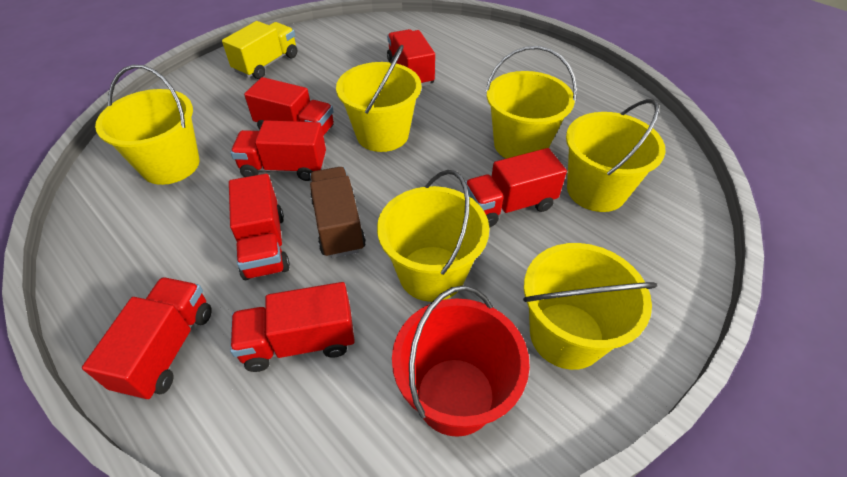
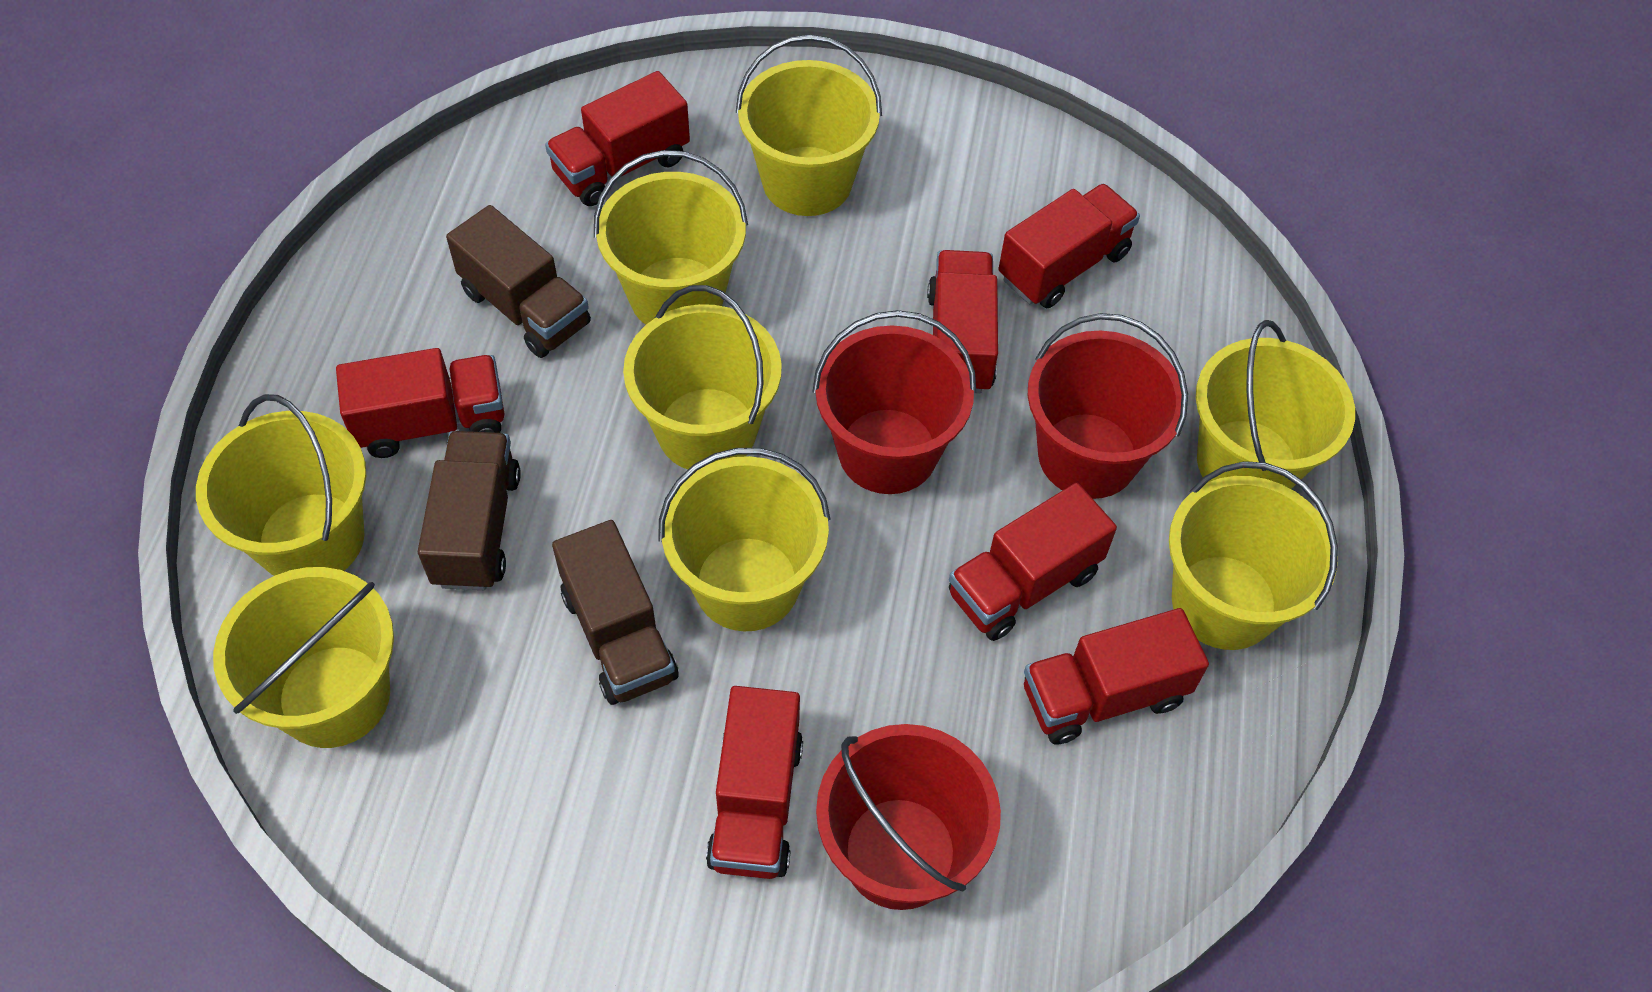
brown truck: [310,167,366,258] = 1 -> [418,431,521,590] [446,205,591,358] [552,520,679,705] = 3
red bucket: [392,285,530,437] = 1 -> [813,310,976,494] [816,724,1001,910] [1028,313,1188,499] = 3
yellow bucket: [95,65,200,185] [336,45,421,152] [377,170,489,302] [485,46,577,159] [523,243,657,370] [566,99,665,212] = 6 -> [196,394,366,576] [213,567,394,748] [594,150,748,325] [623,285,782,470] [658,448,831,631] [736,34,882,216] [1169,461,1338,650] [1196,320,1355,489] = 8
yellow truck: [222,21,297,79] = 1 -> none = 0

